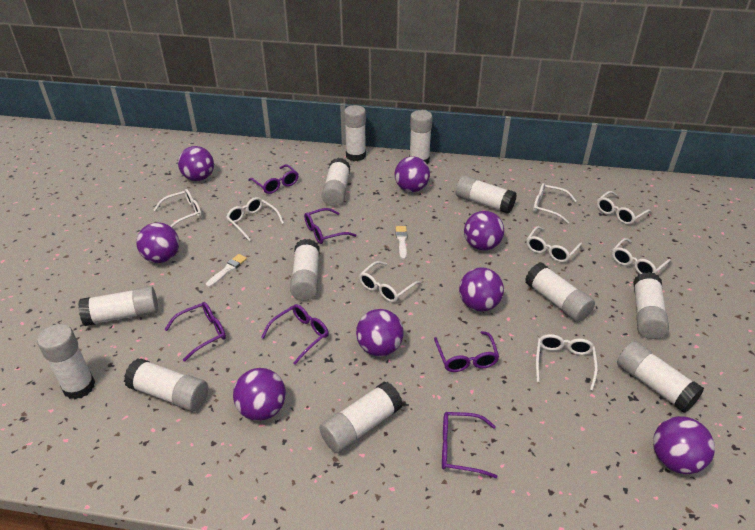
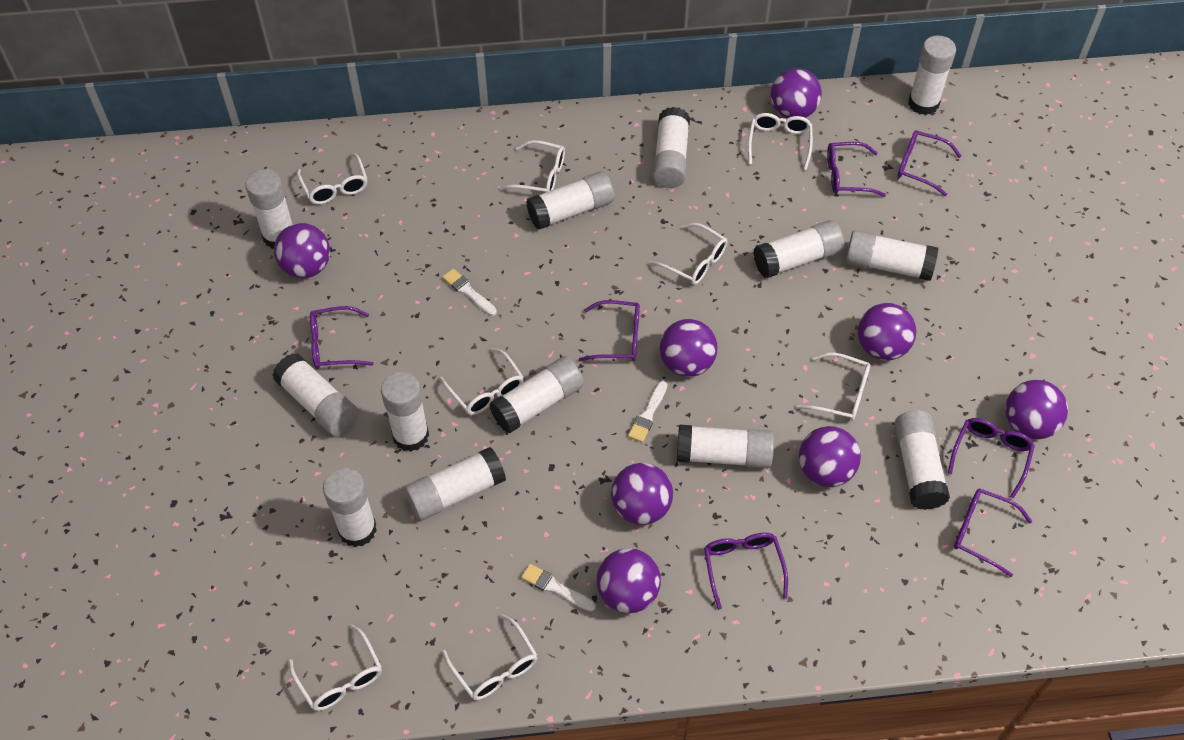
purple glasses: [164,302,226,362] [248,164,298,194] [261,304,329,365] [304,208,356,244] [434,331,499,372] [442,412,497,478] = 6 -> [310,306,374,369] [579,300,640,361] [704,533,788,610] [827,142,886,197] [898,130,961,196] [948,418,1035,499] [954,489,1032,577] = 7
white brush: [206,254,247,287] [396,226,408,260] = 2 -> [442,269,497,316] [521,564,596,611] [628,381,667,442] = 3
white glue stick: [37,324,95,399] [78,286,158,326] [124,358,208,412] [290,239,320,301] [319,381,403,453] [322,158,350,206] [344,105,366,161] [409,110,433,164] [456,175,517,214] [525,263,595,322] [617,341,704,413] [633,272,669,339] = 12 -> [245,169,293,249] [272,353,358,436] [323,468,377,547] [381,371,429,452] [404,447,506,521] [489,356,584,434] [526,171,614,230] [653,107,690,188] [677,424,774,468] [753,220,844,278] [846,230,938,281] [894,410,950,510] [908,35,956,115] = 13

